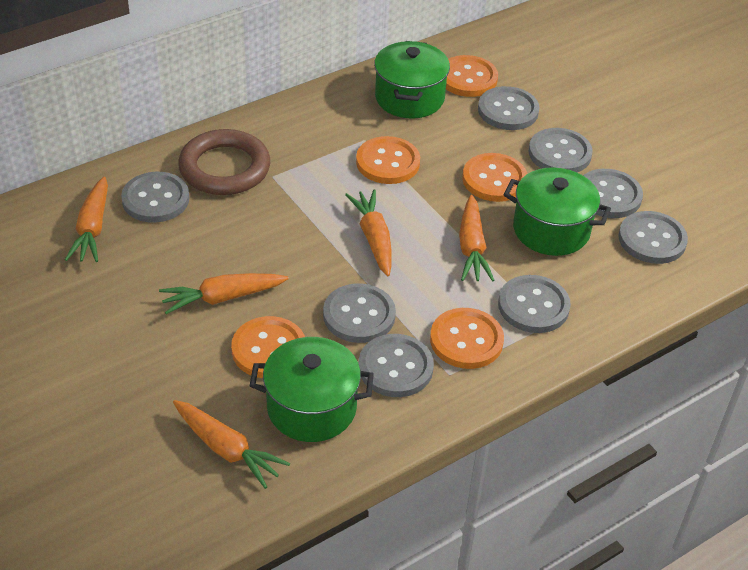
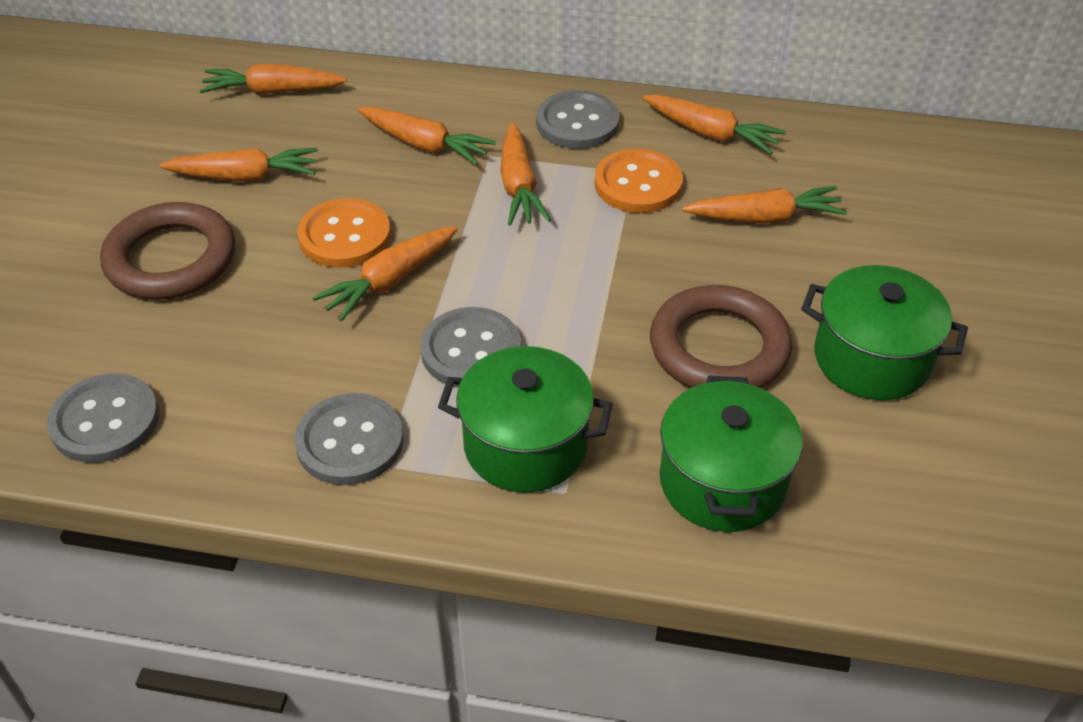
brown ring: [178,129,270,195] = 1 -> [100,202,235,300] [650,285,792,388] = 2
grey button: [121,172,189,223] [323,283,396,343] [359,334,434,397] [478,86,539,130] [498,275,571,333] [528,128,593,172] [583,169,643,218] [619,211,688,264] = 8 -> [47,374,159,463] [294,393,404,485] [420,307,521,388] [536,90,620,149] = 4
orange button: [231,316,305,378] [356,136,420,184] [430,308,504,369] [446,55,498,97] [462,153,527,202] = 5 -> [297,198,391,268] [595,149,683,213] = 2
orange carrot: [65,176,108,262] [159,273,289,314] [173,400,290,489] [345,189,392,276] [459,195,494,282] = 5 -> [159,148,318,181] [200,64,347,95] [312,226,458,322] [358,107,496,165] [501,123,551,225] [643,95,786,155] [682,186,847,223] = 7

